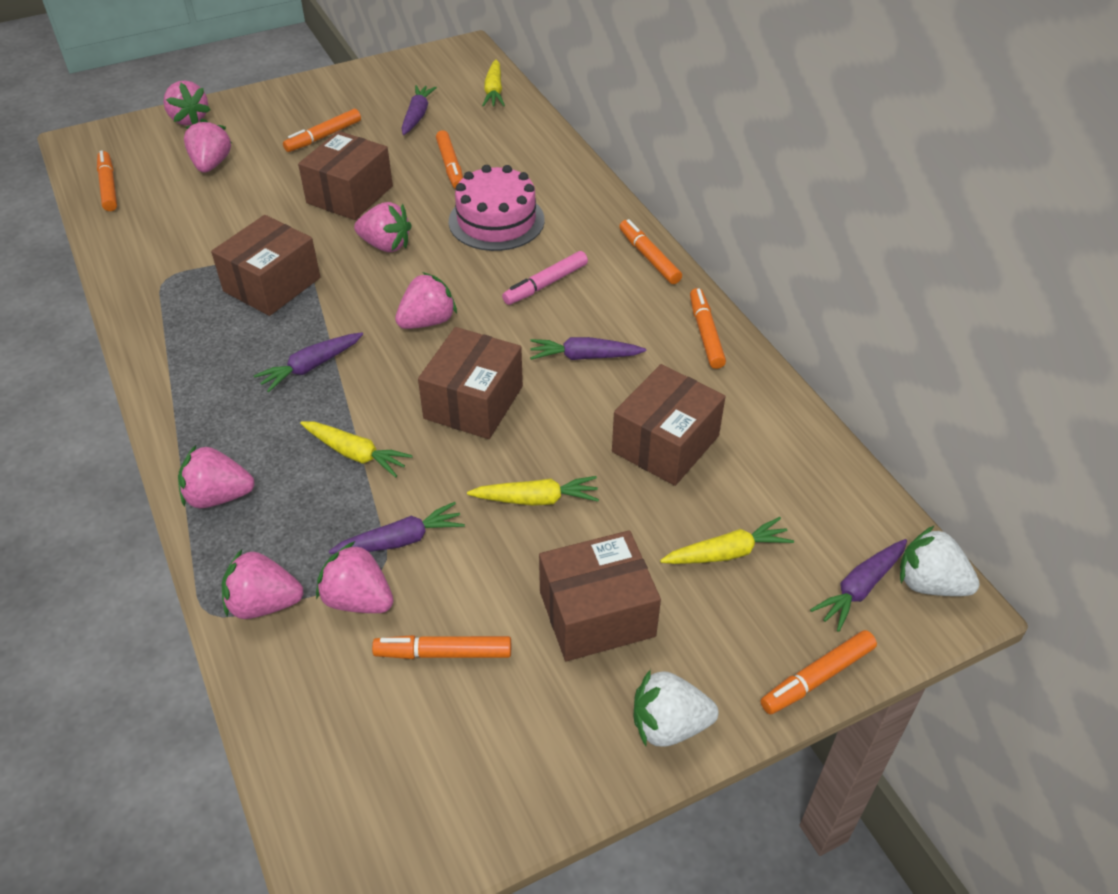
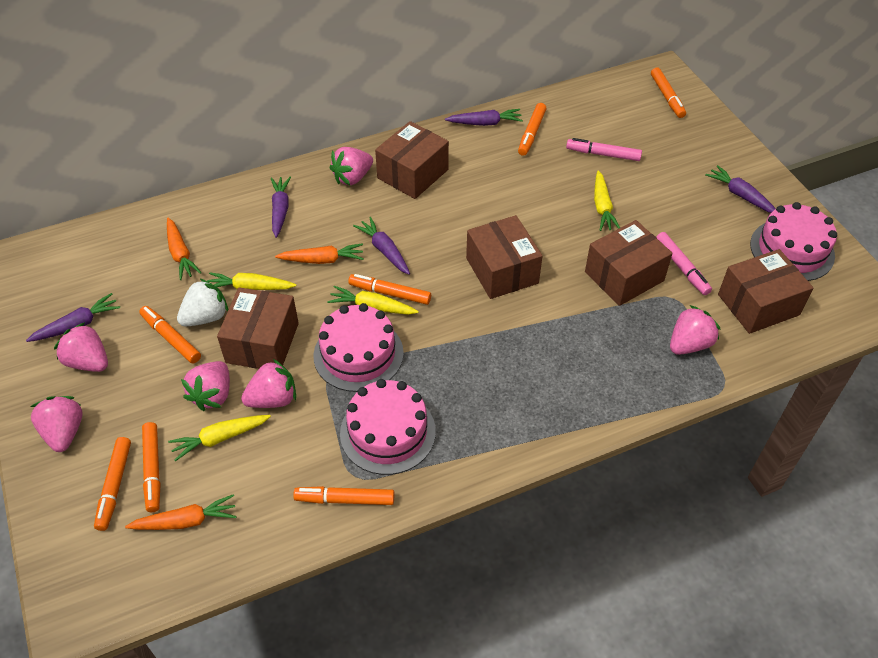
orange carrot: none = 0 -> [125,494,237,530] [167,218,202,280] [275,243,364,264] = 3
pink cake: [449,165,545,251] = 1 -> [313,303,404,392] [340,379,436,475] [750,202,837,281] = 3
pink marker: [502,251,588,305] = 1 -> [566,138,642,161] [656,232,712,295] = 2
pink strawberry: [163,80,211,125] [178,445,255,508] [184,119,232,173] [222,549,303,619] [316,541,393,613] [354,202,412,252] [395,272,457,329] = 7 -> [30,396,83,452] [54,322,108,372] [181,361,230,411] [241,359,296,408] [330,147,373,185] [670,305,721,355] = 6
white strawberry: [634,669,719,747] [900,526,980,596] = 2 -> [177,278,228,326] = 1

